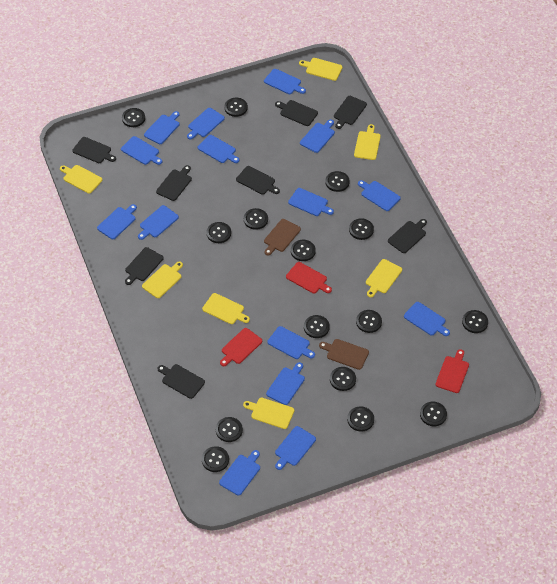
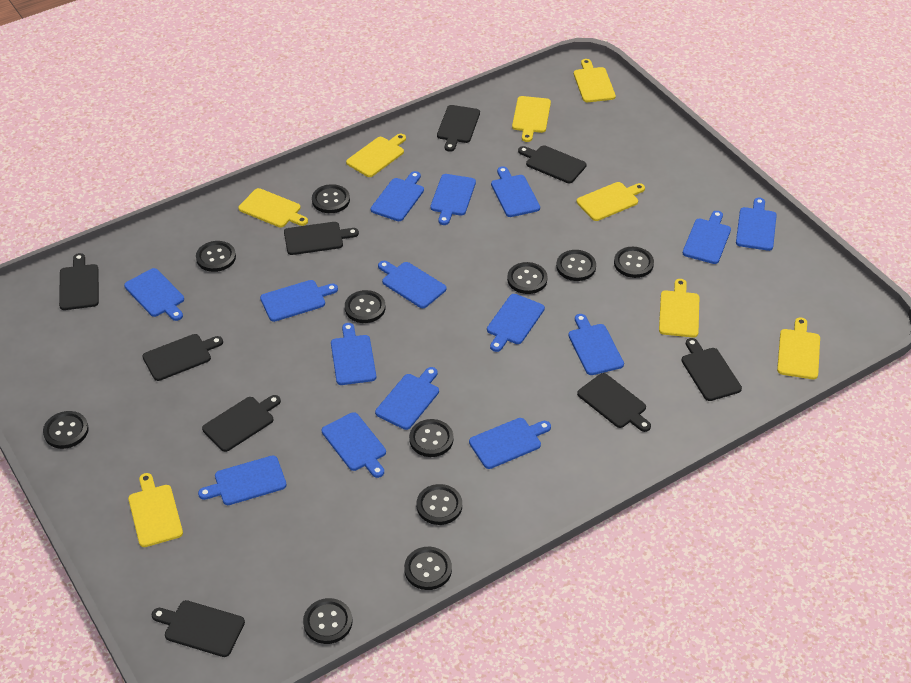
black button: [122,108,145,127] [202,446,229,472] [206,222,231,243] [216,417,243,442] [224,98,248,117] [244,208,268,230] [291,240,316,261] [304,315,330,338] [325,171,350,192] [330,367,356,391] [347,406,374,432] [349,218,374,240] [356,310,382,333] [420,402,447,426] [462,310,488,333] = 15 -> [43,411,89,449] [196,241,236,272] [303,598,352,644] [312,184,350,213] [345,290,385,323] [404,547,452,590] [409,419,453,457] [416,484,462,525] [507,262,548,294] [556,250,596,281] [614,247,654,278] = 11
black cutting board: [72,137,116,163] [125,247,164,285] [156,165,192,201] [158,364,205,399] [236,166,280,195] [275,100,318,126] [334,96,367,129] [388,219,427,253] = 8 -> [59,253,99,310] [143,334,223,381] [151,600,245,657] [202,395,281,452] [284,222,359,255] [437,105,480,152] [518,145,587,183] [577,373,651,432] [681,338,742,401] = 9
brown cutting board: [264,219,301,256] [319,339,369,370] = 2 -> none = 0
red cutting board: [220,328,262,366] [286,262,332,294] [435,349,469,393] = 3 -> none = 0
yellow cutting board: [60,165,102,194] [142,262,183,298] [202,293,250,324] [243,397,294,429] [299,58,343,81] [354,124,381,160] [366,259,402,297] = 7 -> [128,473,183,547] [238,188,308,227] [346,134,406,177] [512,96,551,142] [574,59,616,102] [577,182,645,221] [659,279,699,337] [777,317,820,379] = 8

